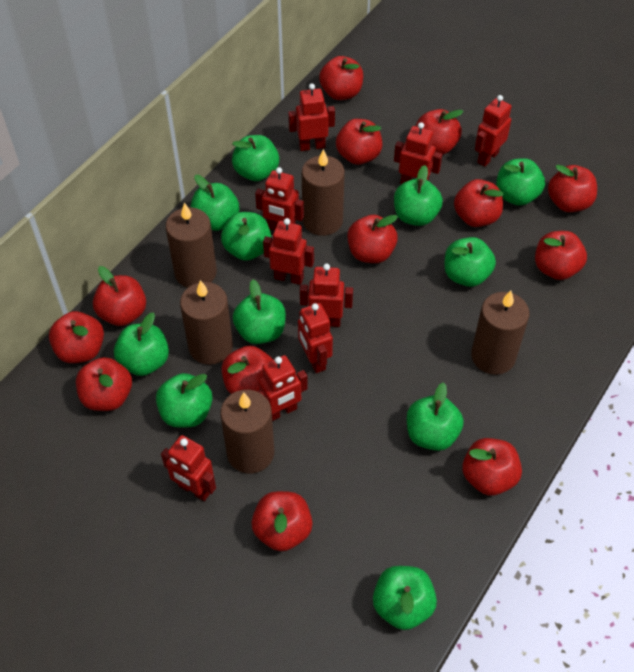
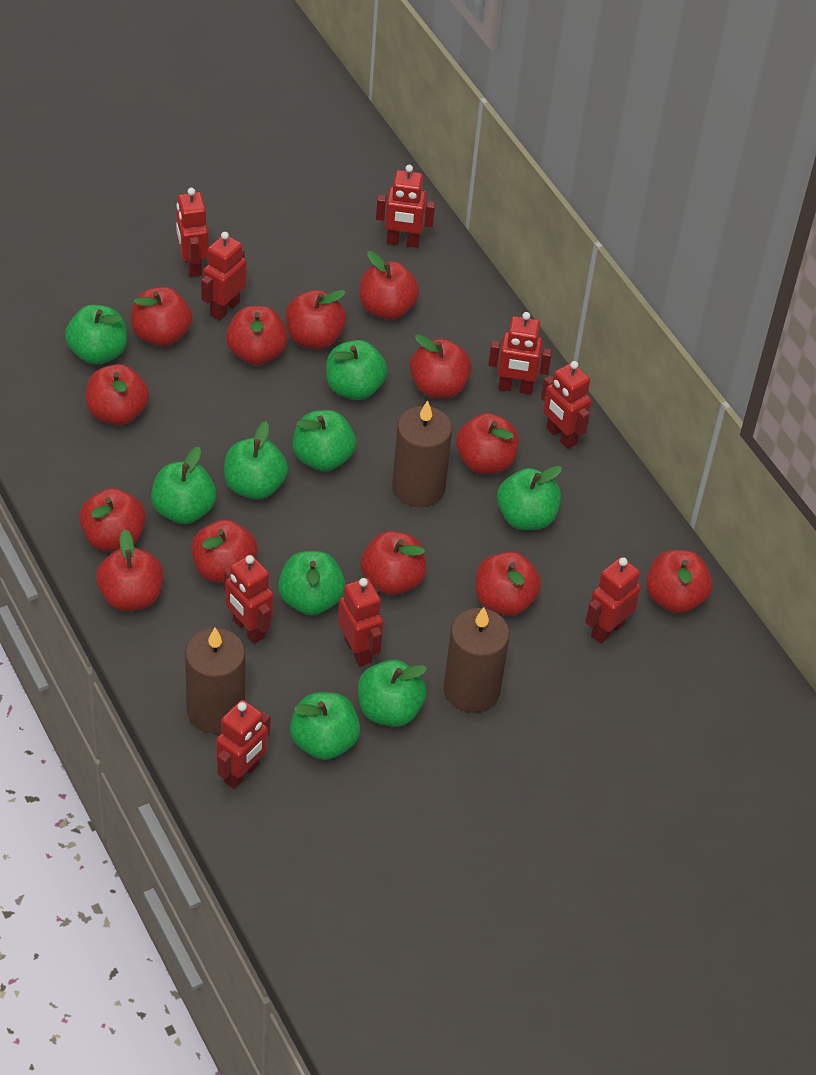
brown candle: [166,203,217,288] [180,280,233,365] [220,390,274,473] [302,149,345,236] [471,291,529,375] = 5 -> [185,628,245,734] [392,400,452,507] [444,607,510,713] = 3
green apple: [114,312,169,376] [156,373,213,428] [190,175,239,231] [221,212,271,261] [232,135,279,181] [233,280,286,344] [373,566,437,630] [394,165,443,226] [407,382,464,451] [444,237,496,287] [496,158,545,206] = 11 -> [65,305,127,365] [151,447,216,524] [224,421,288,500] [278,551,345,615] [290,692,360,760] [292,410,356,471] [326,340,387,400] [358,660,427,727] [497,466,562,530] = 9

